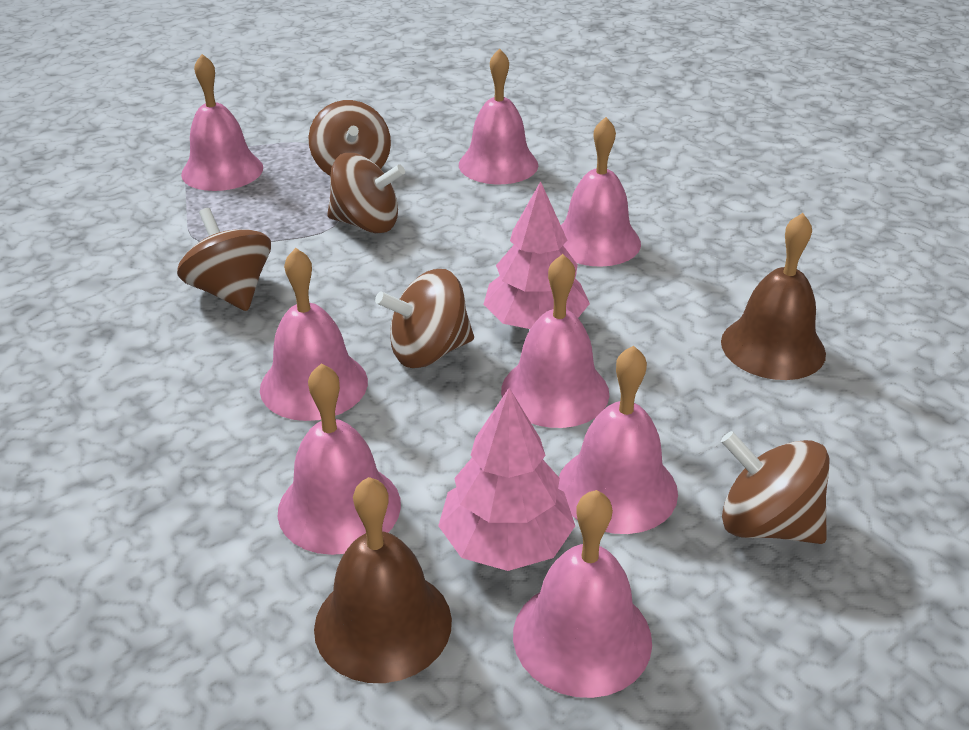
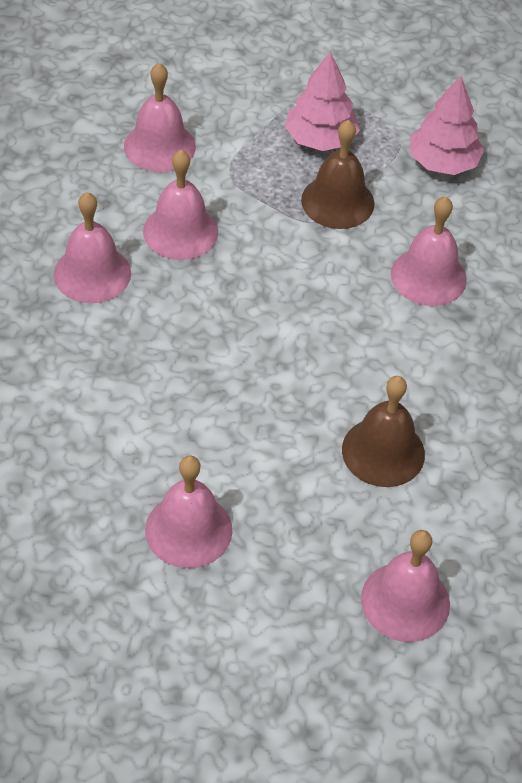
brown spinning top: [177,208,271,311] [309,100,391,176] [327,153,405,233] [375,269,474,368] [721,431,829,544] = 5 -> none = 0
pink bell: [181,54,263,191] [260,248,368,421] [278,363,401,555] [459,48,538,184] [501,254,609,428] [513,490,652,698] [558,346,678,534] [561,117,641,267] = 8 -> [54,192,131,303] [124,63,196,172] [143,150,218,260] [145,455,232,568] [361,530,450,642] [391,196,467,306] = 6

